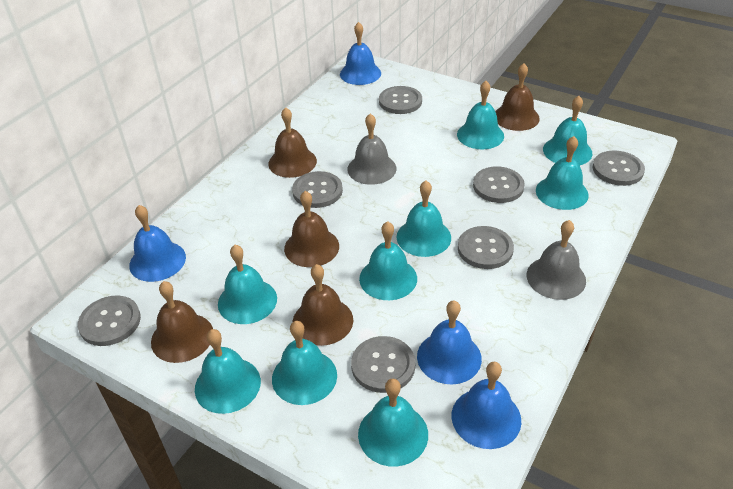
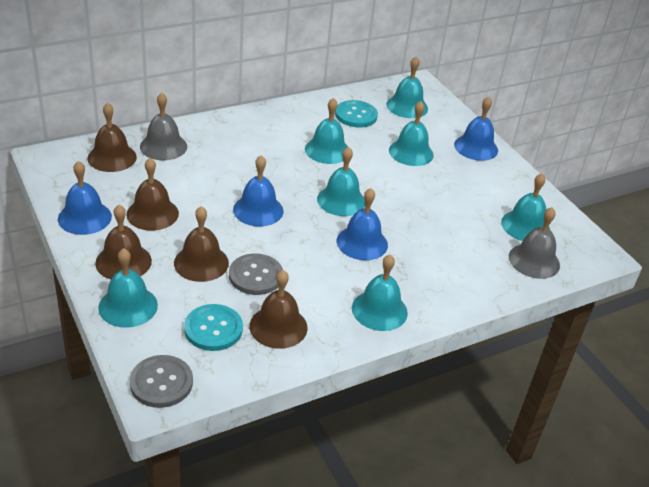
grey button: [78,296,141,346] [292,171,343,208] [351,336,415,393] [379,86,422,114] [458,226,514,269] [473,167,525,203] [592,151,645,186] = 7 -> [130,355,193,408] [229,253,283,295] = 2
turquoise bell: [195,329,261,414] [218,245,277,324] [272,321,337,405] [358,379,428,467] [359,221,417,300] [397,181,451,257] [457,81,504,149] [536,136,589,210] [543,96,592,166] = 9 -> [98,248,158,328] [305,98,348,164] [317,147,365,216] [352,255,408,331] [386,57,428,118] [389,101,434,166] [501,173,550,241] = 7
turquoise button: none = 0 -> [184,304,243,351] [335,100,378,128] = 2

